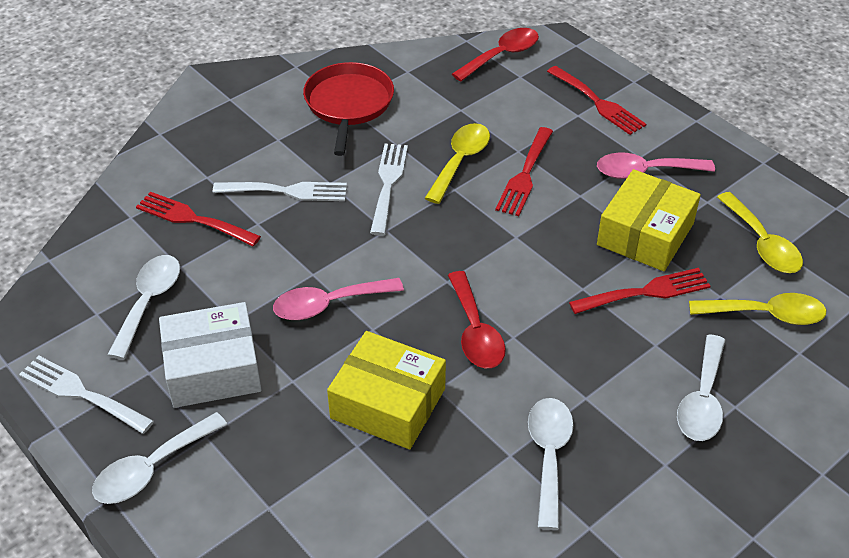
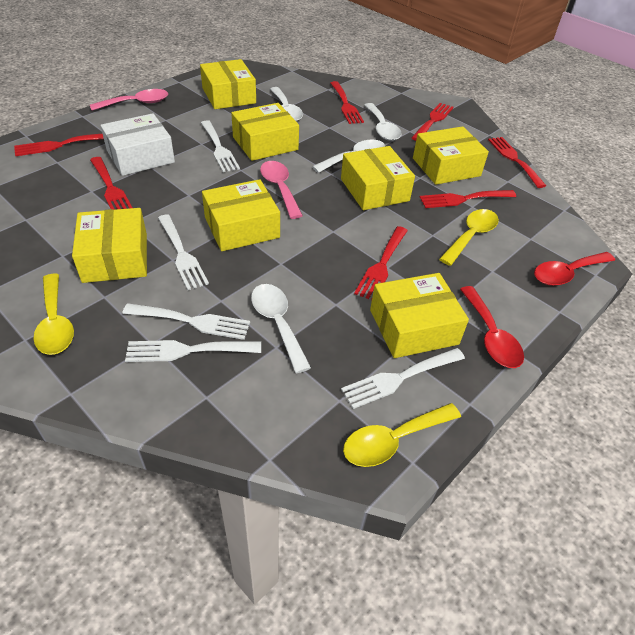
red fork: [136,192,261,246] [495,127,553,216] [547,66,646,135] [569,268,710,314] = 4 -> [14,134,104,156] [90,157,132,210] [331,81,364,124] [354,226,408,300] [412,103,453,141] [420,190,516,208] [488,137,546,188] = 7
red pan: [303,62,394,156] = 1 -> none = 0
white fork: [19,355,154,434] [213,182,347,201] [370,144,408,236] = 3 -> [122,303,250,340] [125,340,261,362] [158,214,209,290] [201,120,240,172] [341,348,465,409] = 5
yellow box: [327,331,446,449] [597,169,701,271] = 2 -> [72,208,147,283] [200,59,256,109] [202,179,280,251] [231,103,299,161] [341,146,415,210] [370,273,469,358] [413,126,489,185] = 7

